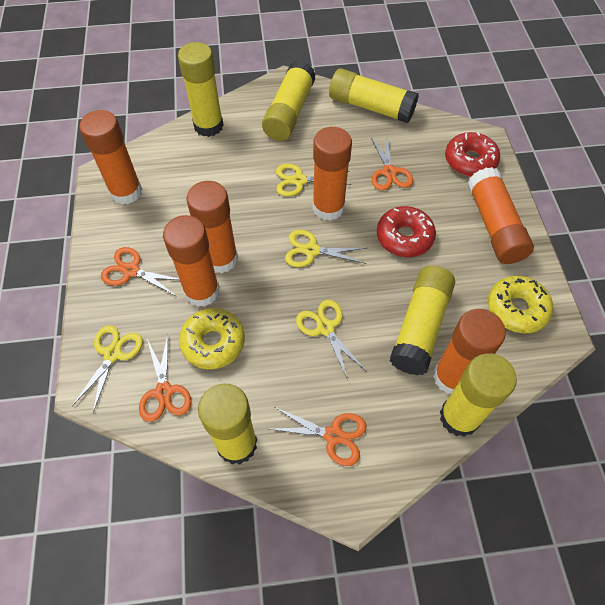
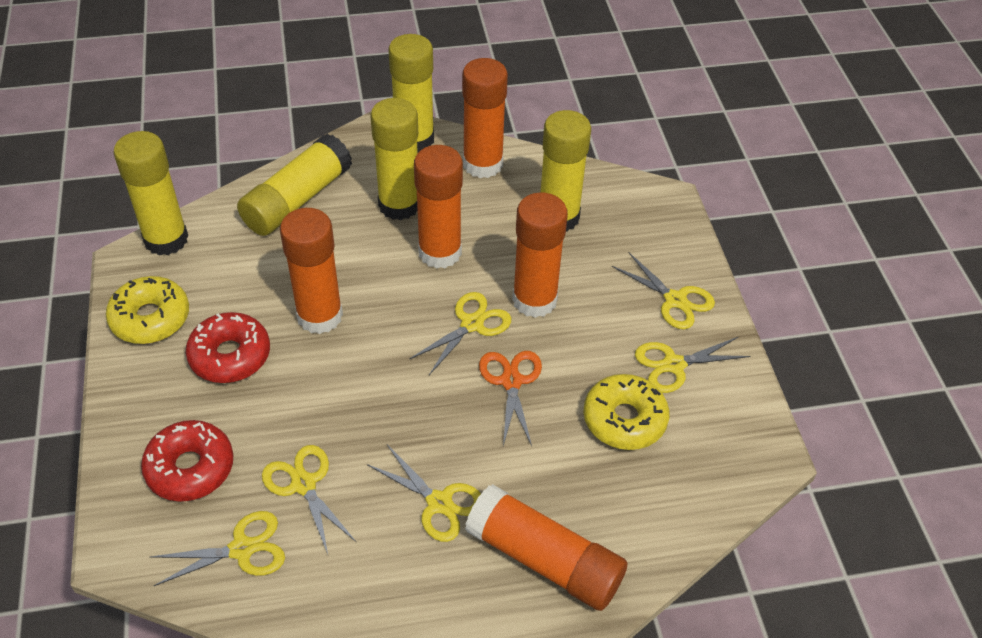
orange glue stick: [79,110,142,204] [163,215,220,307] [186,181,238,273] [312,127,352,221] [433,309,506,394] [468,167,534,264] = 6 -> [280,208,343,334] [414,145,463,269] [462,58,508,178] [465,484,627,611] [512,193,568,318] = 5
orange scissors: [101,247,180,296] [139,334,192,422] [270,407,367,466] [370,133,413,191] = 4 -> [479,351,542,446] = 1
yellow glue stick: [178,42,223,137] [198,384,257,464] [262,60,316,141] [329,68,419,123] [390,266,455,375] [440,353,517,437] = 6 -> [113,131,188,256] [237,134,352,236] [370,98,418,220] [388,34,434,152] [540,110,591,232] = 5
yellow scissors: [72,325,143,413] [276,164,352,197] [285,230,366,267] [296,300,366,380] = 4 -> [151,511,285,586] [262,445,356,554] [367,445,481,542] [409,292,511,375] [612,253,715,329] [635,337,751,393] = 6

